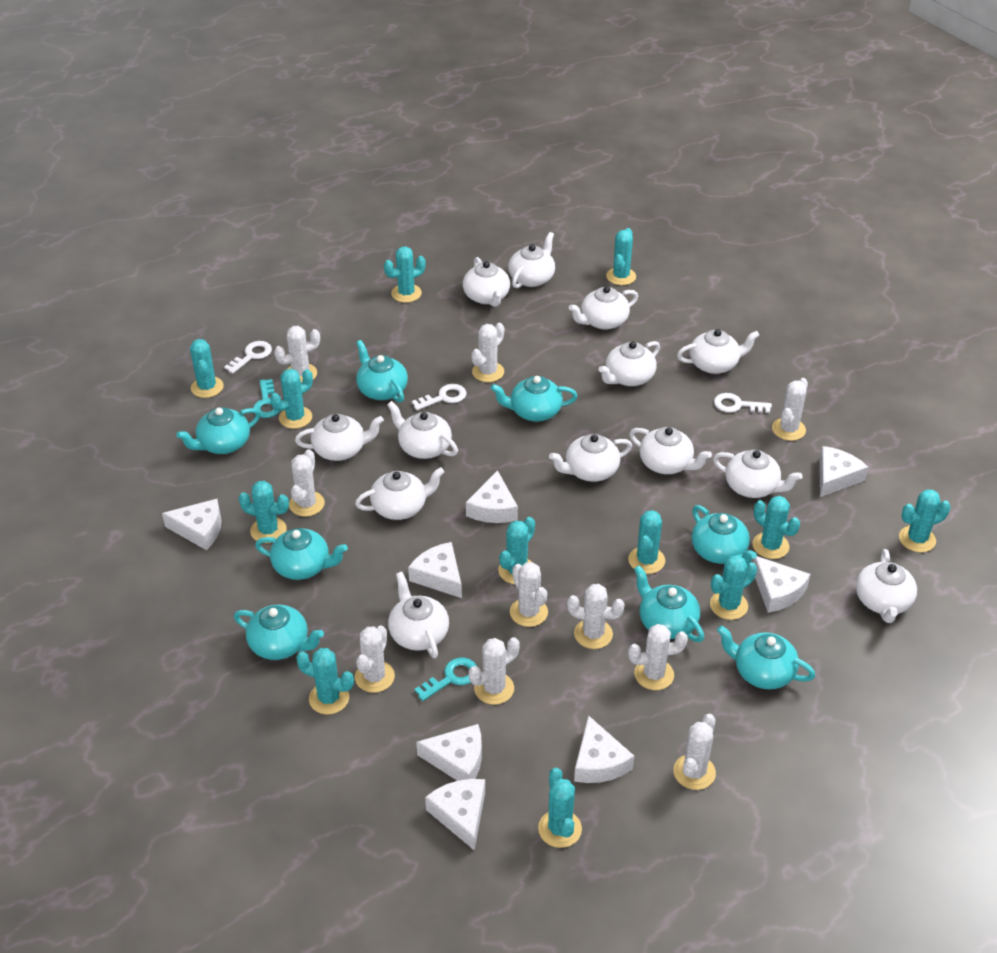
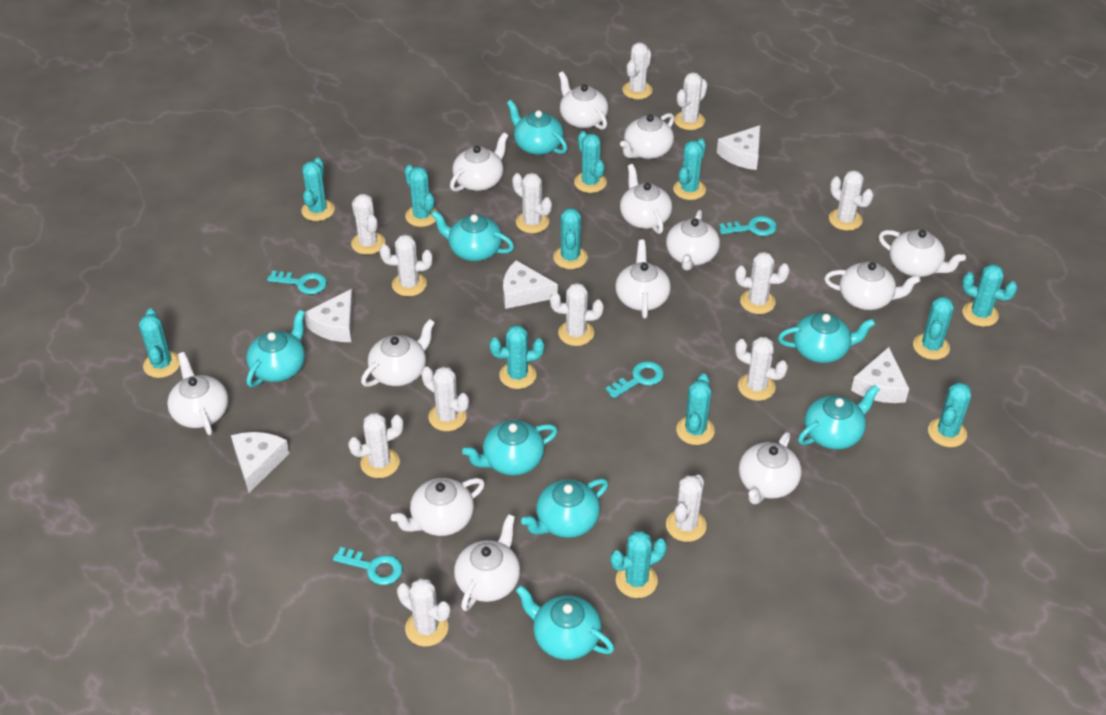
turquoise key: [253,379,280,418] [414,658,477,701] = 2 -> [267,271,327,294] [333,547,403,585] [606,361,664,399] [719,216,777,236] = 4
white cactus: [274,326,320,382] [289,449,325,517] [355,625,395,693] [469,637,520,705] [471,323,504,382] [510,562,548,627] [567,584,625,649] [628,624,688,690] [673,714,716,790] [772,378,808,441] = 10 -> [348,413,404,478] [351,194,385,255] [380,235,433,296] [397,578,450,647] [421,367,469,431] [512,173,552,233] [550,283,604,346] [622,43,653,99] [666,475,707,542] [674,72,708,130] [735,252,790,314] [735,337,788,401] [829,170,873,231] = 13
white cheese: [162,499,221,550] [408,542,462,598] [416,724,482,781] [425,779,485,850] [466,470,518,523] [574,715,634,783] [753,556,810,613] [819,446,868,497] = 8 -> [231,432,290,493] [304,289,354,342] [503,260,558,309] [717,125,760,170] [851,347,909,403] = 5
white key: [224,341,272,374] [412,384,466,410] [714,393,772,413] = 3 -> none = 0

